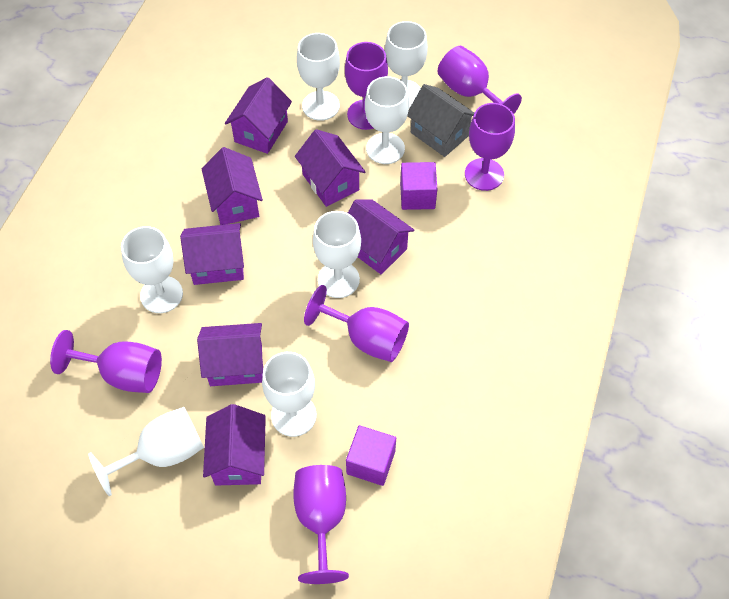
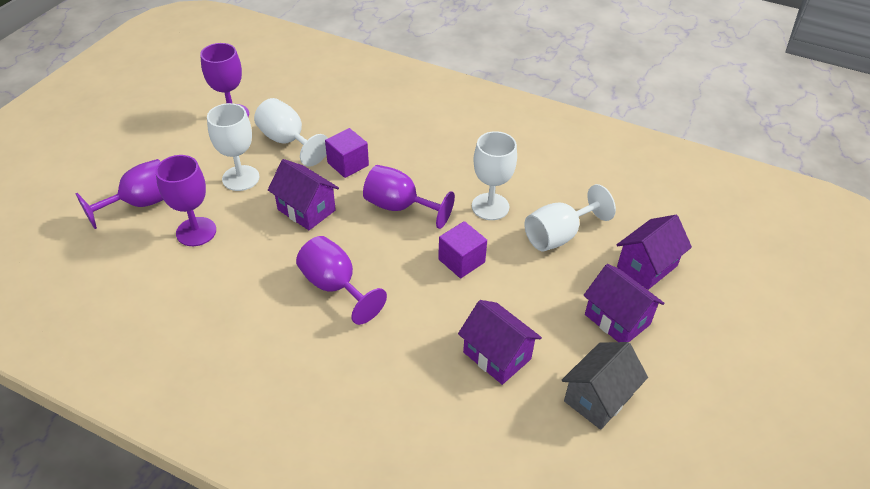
purple goblet: [50,330,162,393] [293,465,349,584] [304,285,409,362] [345,42,388,130] [437,46,522,114] [465,103,515,191] = 6 -> [75,159,163,229] [155,155,216,246] [200,43,249,117] [296,236,387,325] [363,165,455,229] = 5
purple house: [180,223,244,285] [197,323,263,386] [202,147,263,225] [203,404,266,486] [225,77,292,154] [295,129,366,207] [348,199,414,274] = 7 -> [268,159,339,230] [458,300,542,385] [583,264,665,342] [617,215,692,290] = 4
white goblet: [88,407,204,496] [121,226,183,313] [262,352,317,437] [297,33,340,121] [313,211,361,298] [365,76,409,164] [385,21,428,108] = 7 -> [207,103,260,191] [254,98,328,167] [472,131,517,220] [524,184,616,252] = 4

